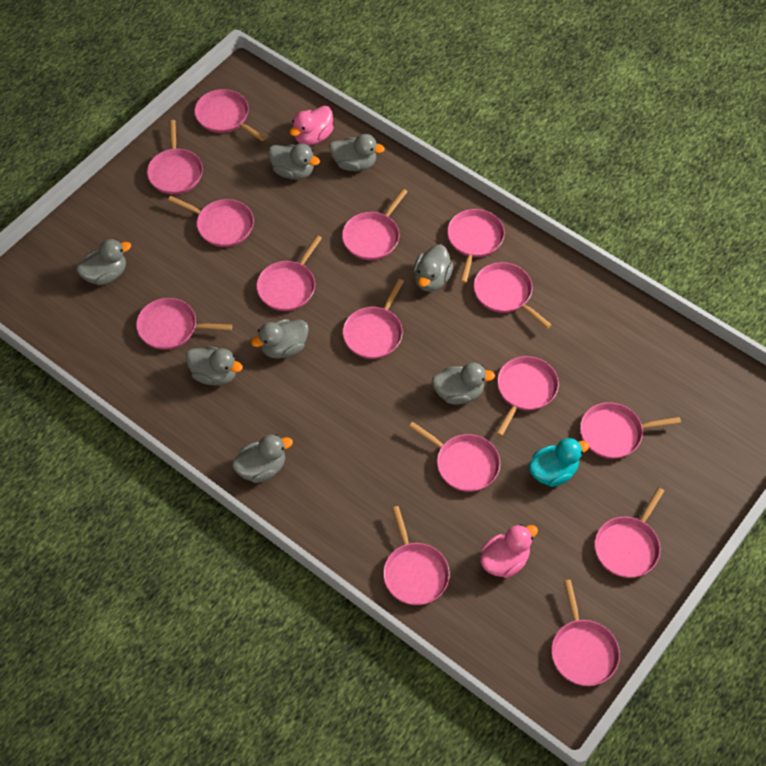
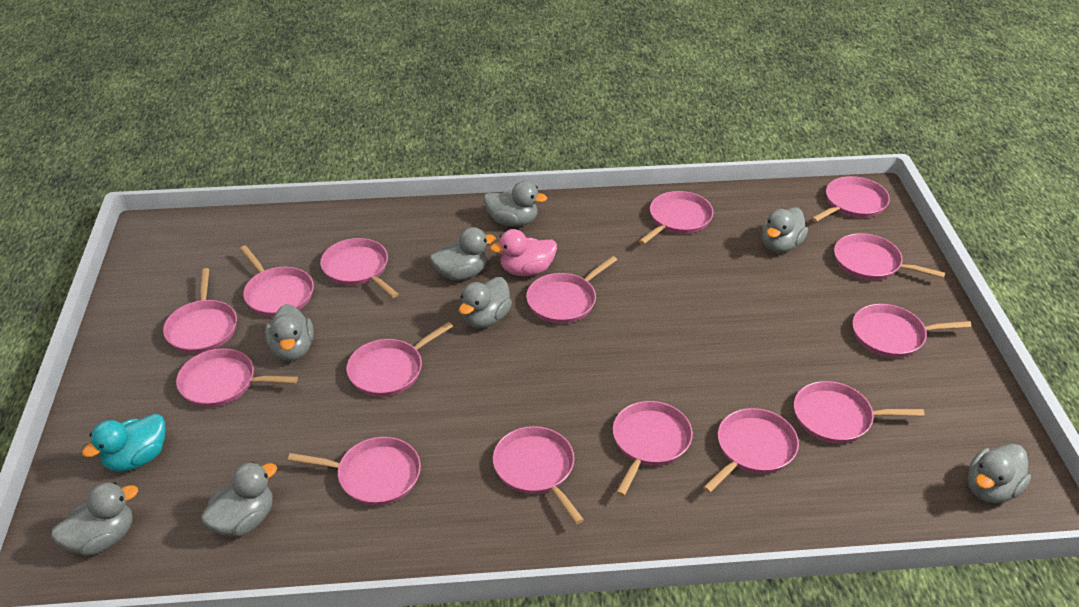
pink duck: [289,106,333,145] [480,524,538,578] = 2 -> [490,229,557,276] = 1

